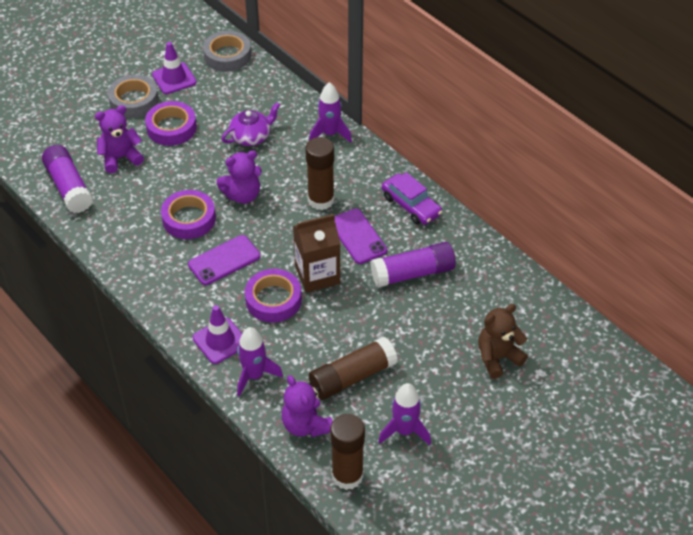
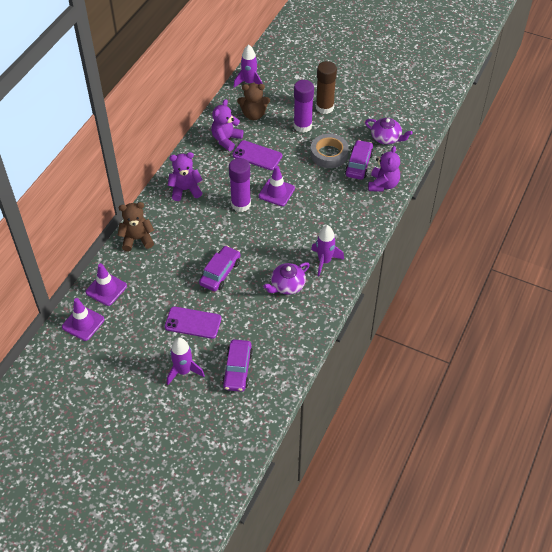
brown carton: [293,214,340,293] = 1 -> none = 0
brown glue stick: [305,137,334,210] [309,337,398,400] [330,414,365,490] = 3 -> [316,61,337,114] = 1
brown teddy bear: [478,304,528,379] = 1 -> [117,202,154,252] [237,83,270,120] = 2
grey tape: [108,75,159,118] [203,31,251,72] = 2 -> [311,134,349,168] = 1
purple car: [382,172,442,225] = 1 -> [199,246,241,291] [222,339,253,392] [345,140,374,180] = 3
purple tape: [145,101,197,146] [161,190,216,239] [245,269,302,323] = 3 -> none = 0
purple teapot: [221,102,280,146] = 1 -> [263,262,310,295] [365,118,413,144] = 2
purple traffic cone: [152,42,196,94] [193,305,242,364] = 2 -> [62,298,104,341] [86,263,127,306] [259,166,295,206] = 3

